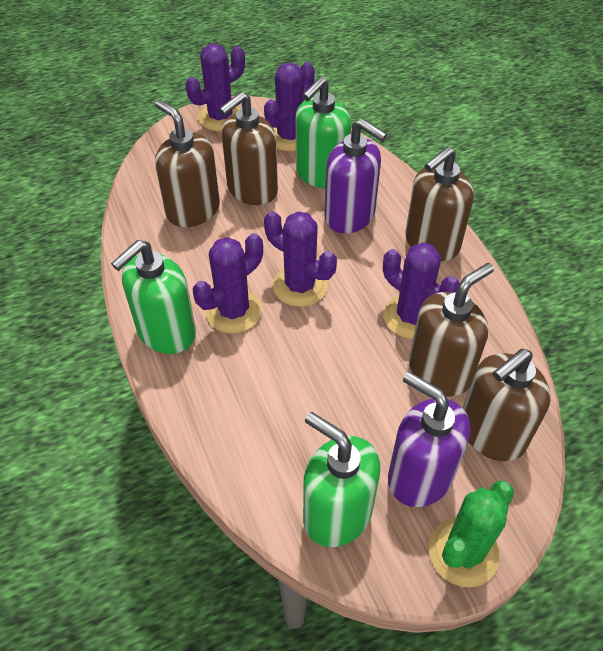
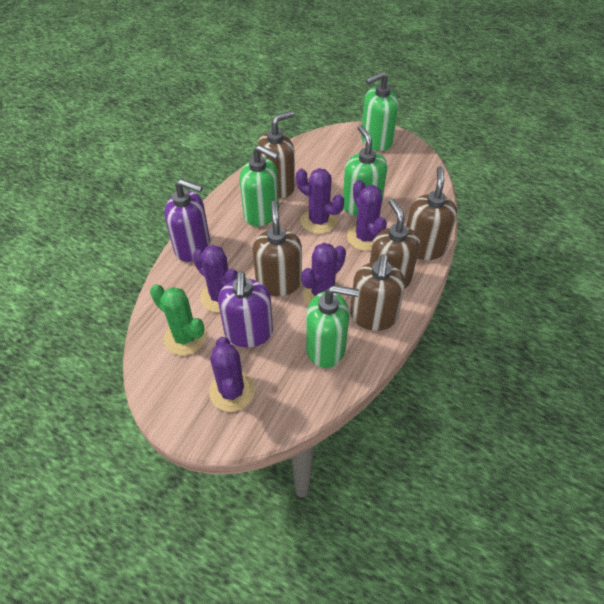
green soap dispenser: [111,240,196,354] [296,76,351,189] [303,412,380,547] = 3 -> [239,145,279,226] [306,285,359,368] [343,125,387,216] [361,72,399,151] = 4

